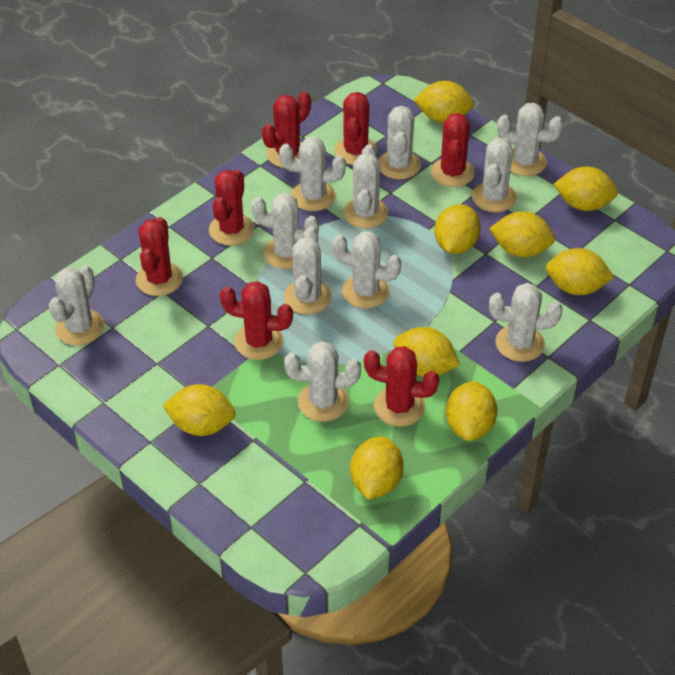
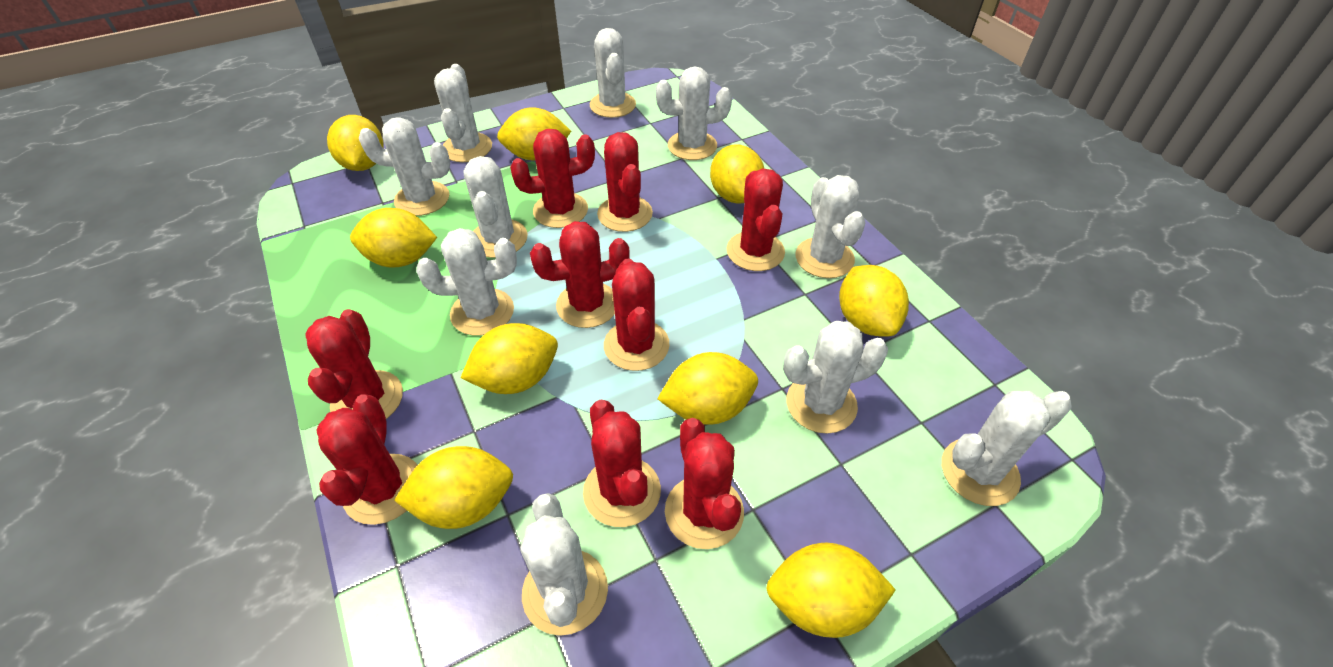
red cactus: [136,217,183,296] [209,169,255,246] [220,281,293,360] [262,91,311,168] [334,92,377,165] [364,346,439,427] [431,113,475,187] = 7 -> [305,309,403,419] [316,394,417,525] [510,129,595,228] [530,221,630,328] [583,400,661,527] [597,132,653,232] [604,258,670,371] [665,418,744,549] [727,168,785,271] = 9
white cactus: [49,265,104,346] [251,193,319,269] [279,136,346,211] [284,227,331,315] [284,341,361,422] [332,231,401,308] [343,144,388,229] [378,106,421,179] [472,138,517,212] [489,283,563,362] [497,103,563,176] = 11 -> [359,117,450,216] [416,228,517,336] [434,64,492,162] [464,156,528,258] [520,493,608,636] [590,28,636,118] [656,66,732,160] [783,321,888,434] [795,175,865,278] [942,391,1072,506] = 10

